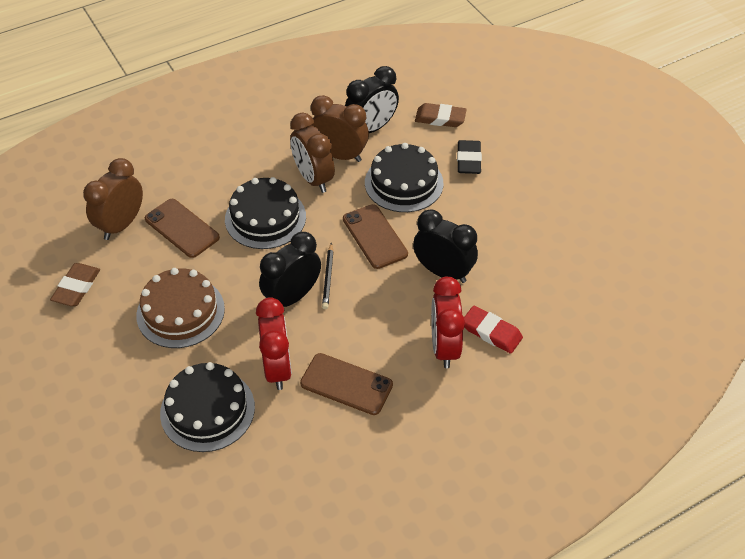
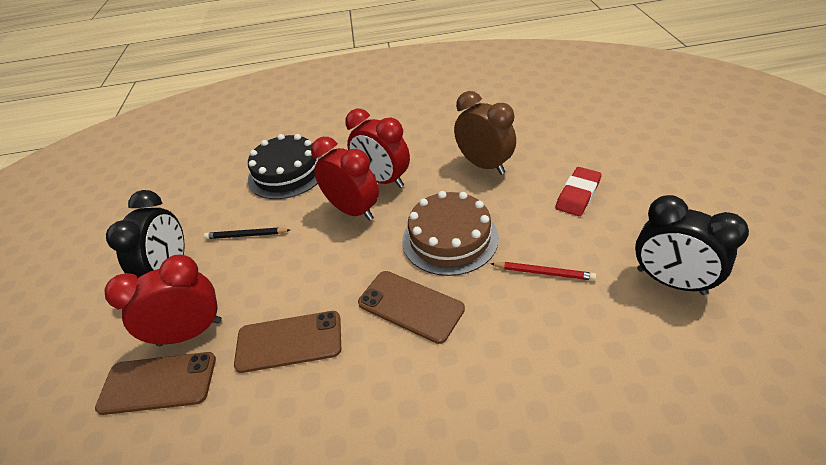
black cake: [160,362,255,452] [225,177,306,249] [365,143,443,212] = 3 -> [248,134,323,199] = 1
black clock: [259,232,321,307] [345,66,399,133] [413,209,478,283] = 3 -> [106,190,184,278] [635,195,749,295] = 2
black eraser: [457,140,482,174] = 1 -> none = 0
brown clock: [83,158,143,240] [290,113,335,193] [311,95,369,162] = 3 -> [454,91,516,175] = 1
brown eraser: [50,263,100,306] [415,103,467,127] = 2 -> none = 0
red clock: [256,297,292,390] [431,276,465,368] = 2 -> [105,255,222,346] [311,137,379,221] [345,109,410,188] = 3
red pencil: none = 0 -> [490,262,596,281] = 1

